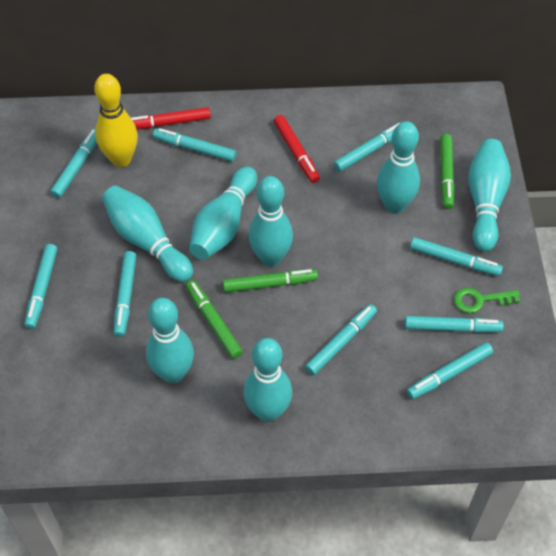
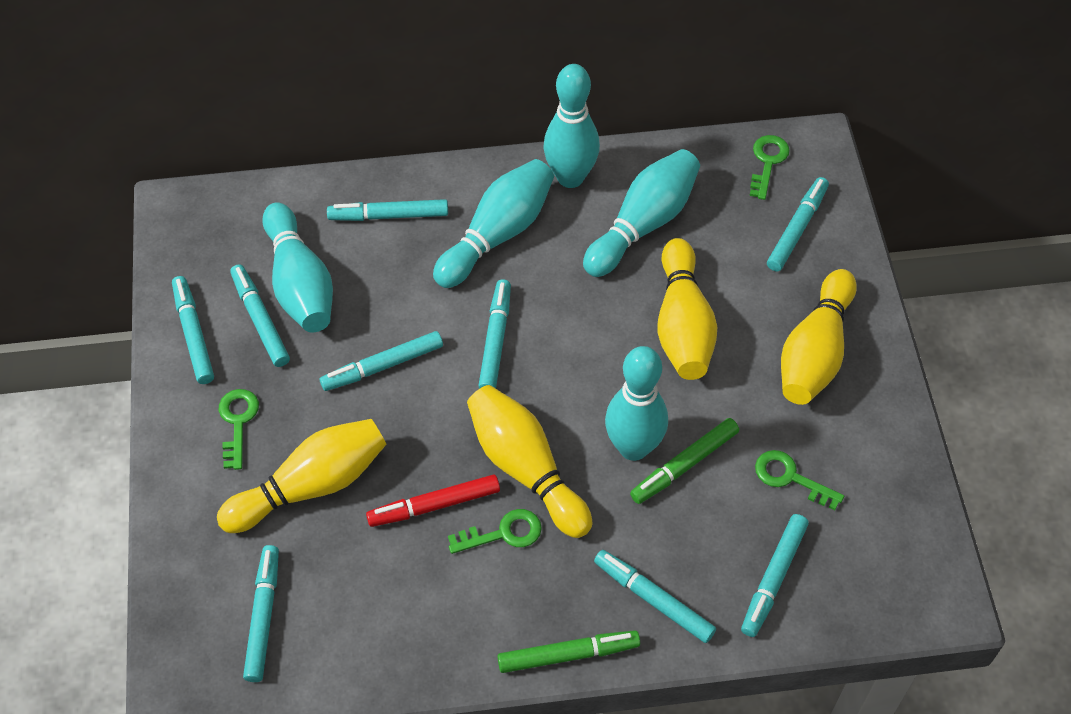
green key: [454,288,520,313] = 1 -> [219,389,259,470] [448,509,542,554] [749,135,790,200] [755,450,844,510] = 4
green marker: [186,280,243,359] [223,269,318,292] [440,134,455,209] = 3 -> [497,630,640,673] [630,418,739,504] = 2
red marker: [131,107,211,129] [274,115,320,183] = 2 -> [366,475,500,527] = 1
turquoise bowling pin: [102,185,193,282] [146,298,194,384] [189,167,257,260] [244,338,292,422] [249,176,293,267] [377,121,420,214] [468,139,511,252] = 7 -> [262,202,333,332] [433,159,554,288] [543,64,600,188] [583,149,700,277] [605,346,668,461] = 5
yellow bowling pin: [94,74,138,167] = 1 -> [217,419,387,533] [467,385,592,538] [658,238,717,380] [781,269,857,405] = 4

